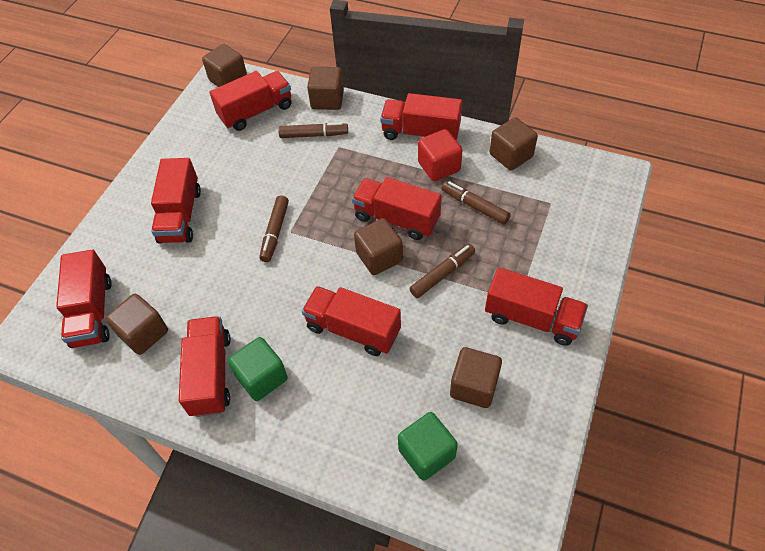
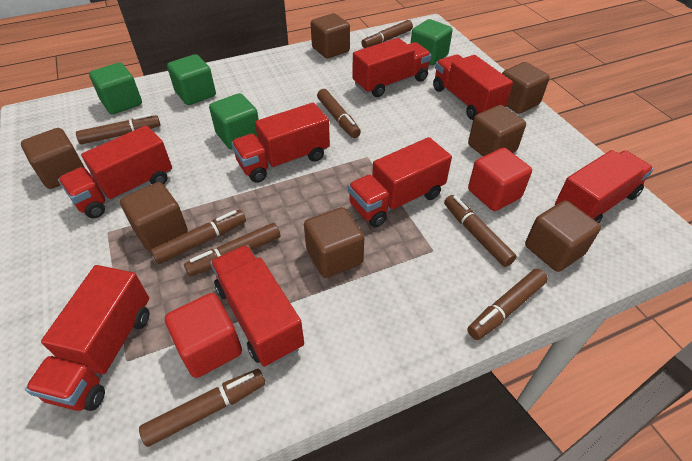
brown cube: [106,294,168,355] [202,44,247,87] [307,67,344,110] [354,218,403,275] [450,347,502,408] [490,117,538,170] = 6 -> [21,128,85,189] [120,182,188,251] [304,207,364,278] [311,13,350,58] [468,105,526,156] [502,62,550,114] [525,200,601,272] = 7
brown marker: [259,195,289,262] [278,122,348,138] [409,244,475,298] [442,181,511,225] = 4 -> [76,114,160,144] [139,369,265,447] [151,210,246,264] [184,223,280,277] [317,89,361,138] [361,20,413,48] [444,195,517,267] [467,269,548,340] = 8
green cube: [228,337,288,401] [398,412,458,481] = 2 -> [89,62,142,114] [167,54,216,105] [209,93,259,150] [411,19,453,65] = 4
red cube: [418,129,463,181] = 1 -> [165,293,242,378] [468,148,532,211] = 2

